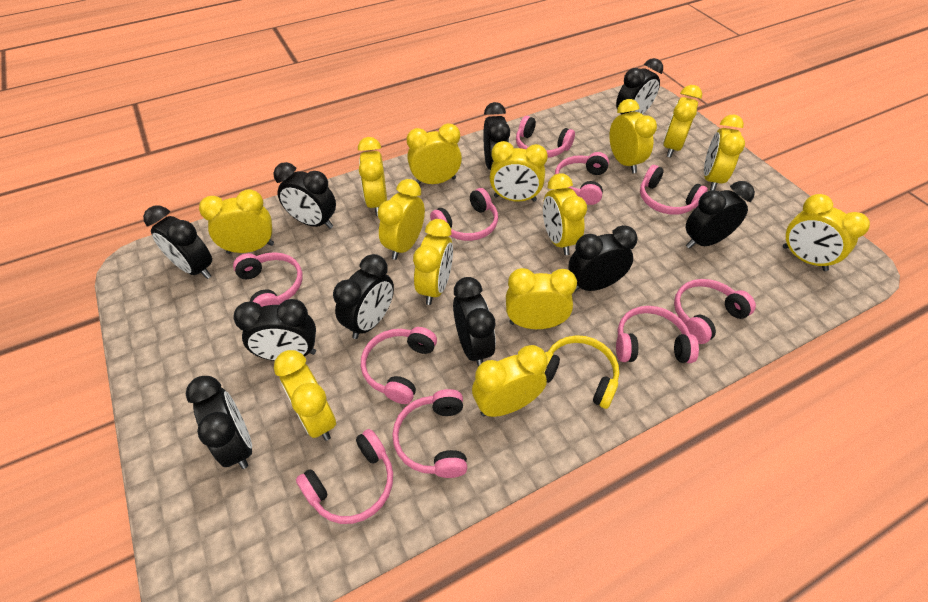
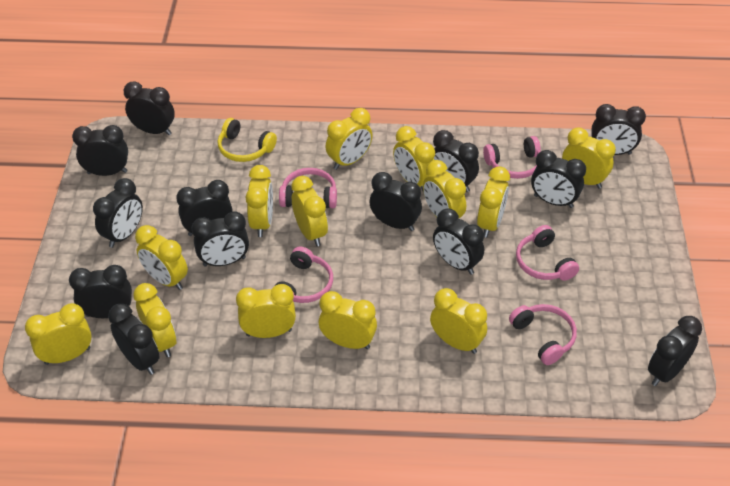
black clock: [143,206,212,279] [186,376,252,469] [233,299,316,361] [273,162,336,229] [333,254,394,339] [453,277,496,366] [483,102,510,170] [568,225,638,292] [616,58,663,114] [686,181,755,249] = 10 -> [69,265,132,318] [72,125,128,176] [93,178,143,248] [108,304,160,375] [124,81,175,135] [176,180,233,236] [192,211,249,267] [369,172,422,231] [433,130,479,192] [433,209,484,275] [531,150,586,208] [591,104,646,155] [648,316,702,386] = 13
pink headphones: [233,252,303,307] [296,429,393,524] [361,327,437,404] [392,389,467,478] [430,188,498,241] [516,116,575,158] [555,152,609,205] [616,306,699,363] [640,165,708,215] [674,279,756,344] = 10 -> [275,247,333,303] [279,168,337,208] [483,136,541,179] [509,304,577,365] [516,225,579,281] = 5
yellow clock: [199,189,274,254] [274,350,336,441] [358,137,387,216] [378,179,425,260] [407,123,462,184] [413,219,453,305] [472,345,548,417] [490,141,548,202] [506,268,577,329] [543,173,587,255] [609,99,657,173] [663,85,702,158] [704,115,745,191] [783,194,870,271] = 14 -> [25,303,92,365] [133,283,176,357] [135,225,188,290] [236,284,296,338] [245,165,273,237] [291,176,328,246] [319,291,377,349] [326,108,373,170] [393,126,435,191] [423,160,466,218] [430,288,487,354] [477,166,510,238] [562,128,616,189] = 13

